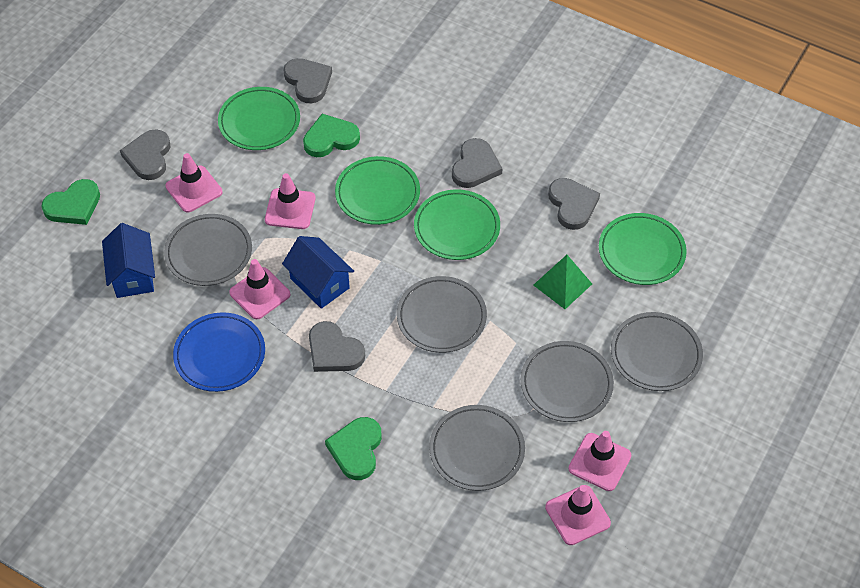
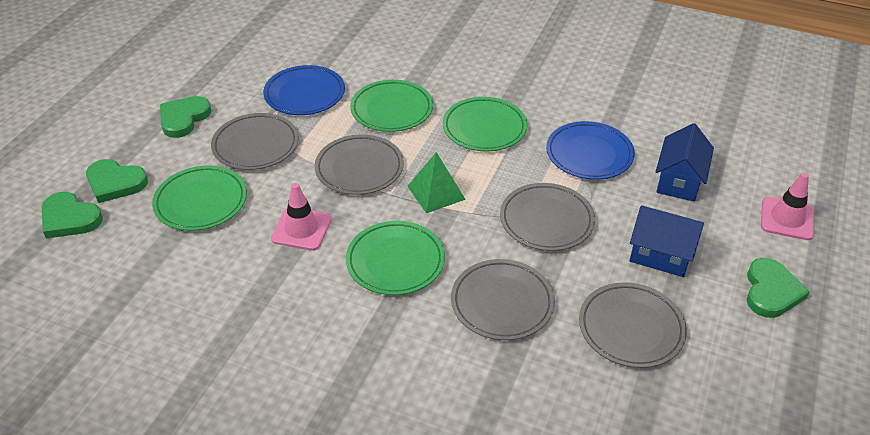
blue plate: [173,312,265,392] = 1 -> [263,65,345,115] [546,121,635,180] = 2
green heart: [41,179,100,225] [303,114,360,157] [325,417,382,480] = 3 -> [42,192,103,239] [86,159,148,203] [160,96,211,138] [746,258,810,318] = 4
grey heart: [120,129,170,180] [283,58,332,103] [309,321,365,372] [452,138,503,188] [548,178,600,230] = 5 -> none = 0
pink traffic cone: [166,153,223,213] [229,259,290,319] [265,173,316,229] [545,485,611,545] [568,431,632,491] = 5 -> [271,183,332,250] [761,173,814,240] = 2

